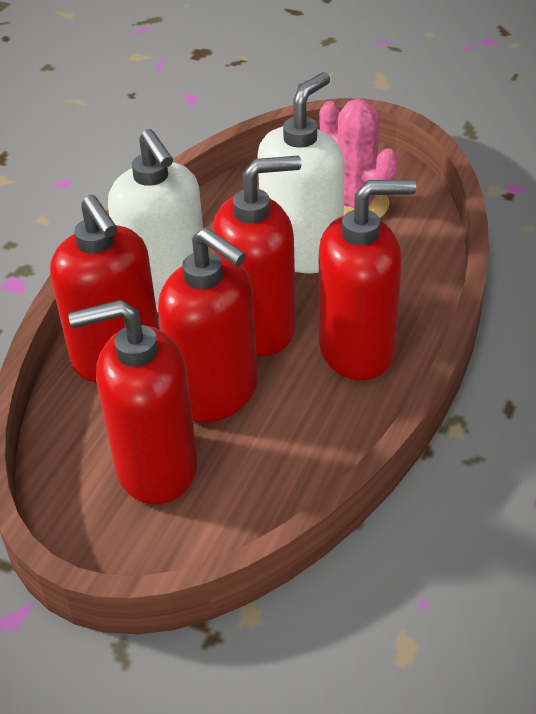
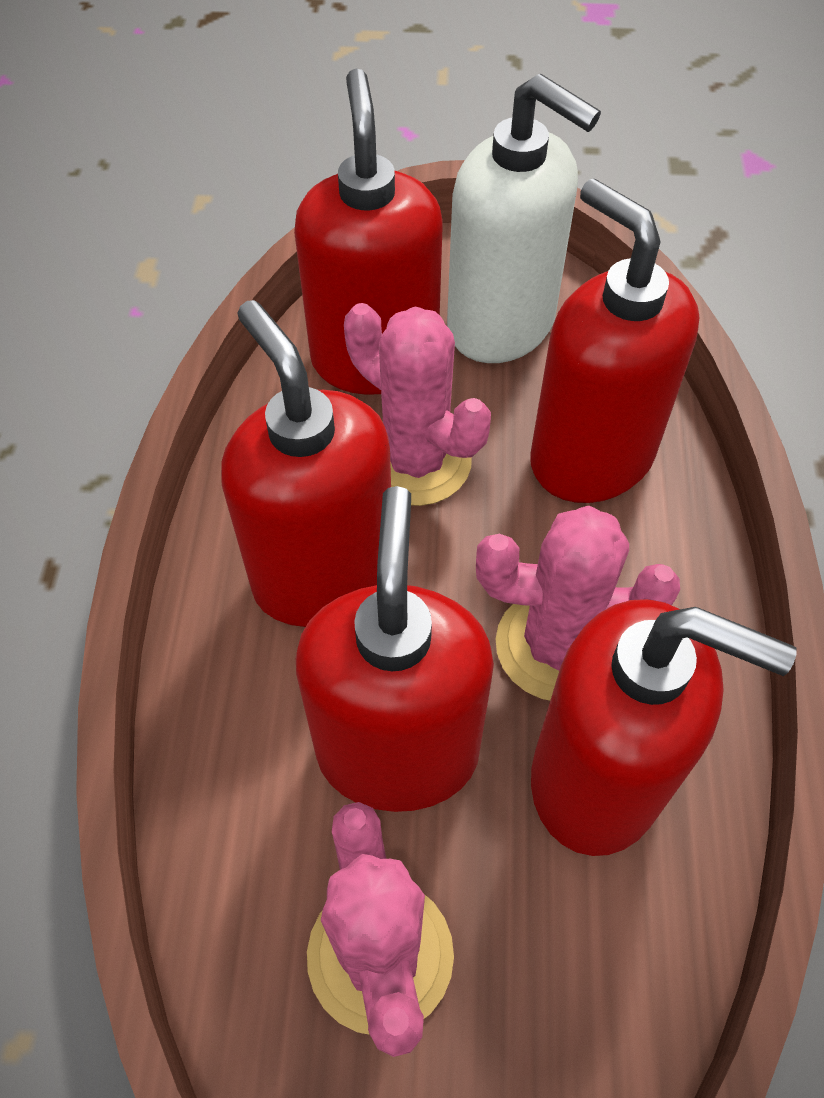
pink cactus: [319,99,398,218] = 1 -> [307,802,454,1057] [344,303,491,506] [476,506,680,701] = 3
white soap dispenser: [108,129,203,312] [258,72,345,273] = 2 -> [447,74,601,363] = 1

